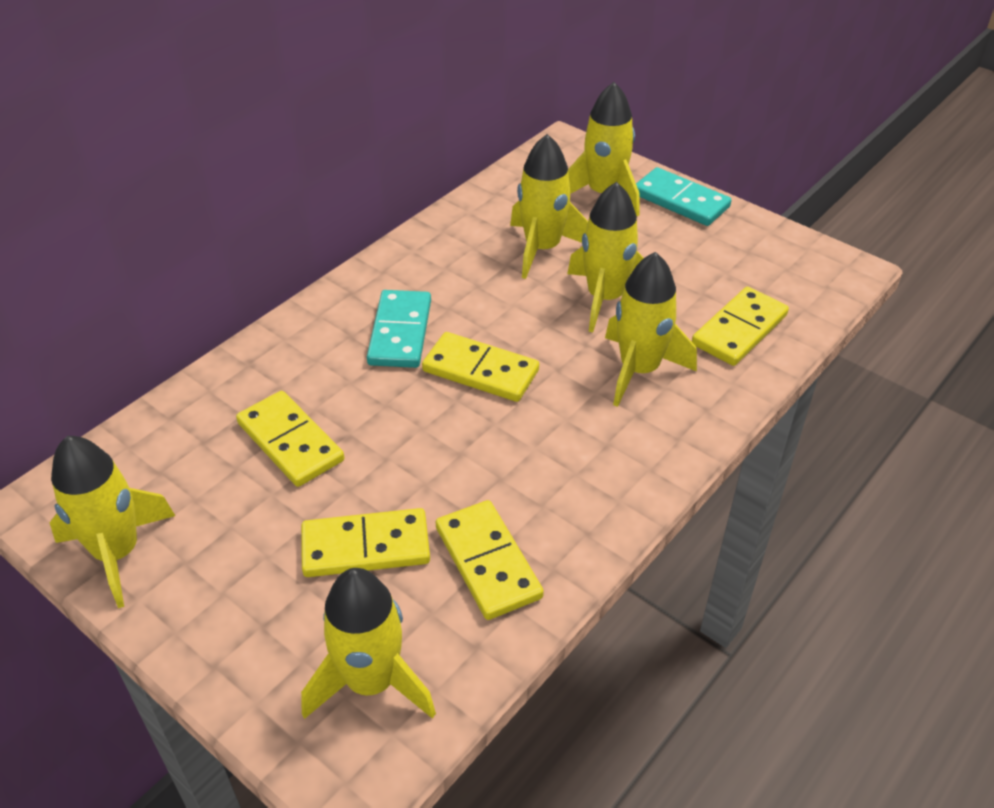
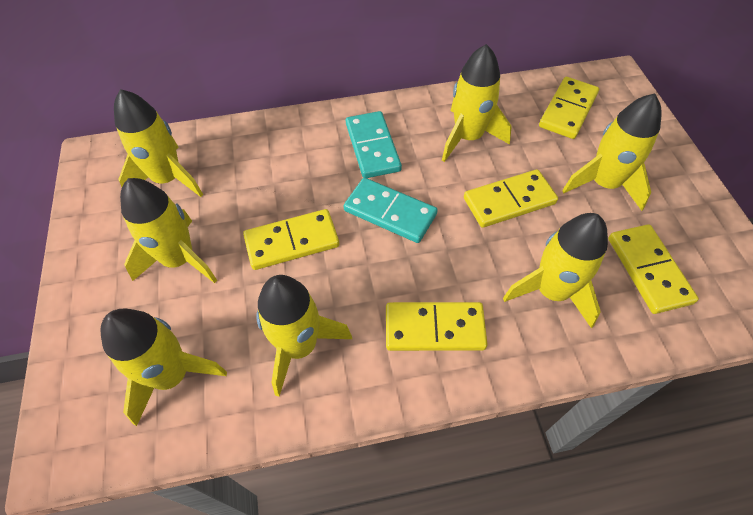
yellow rocket: [50,436,175,608] [301,568,436,719] [510,134,588,279] [567,182,644,332] [568,82,639,216] [605,252,697,407] = 6 -> [101,309,227,426] [114,89,203,197] [120,178,217,283] [256,275,352,397] [442,44,512,162] [503,213,608,328] [562,94,662,211] = 7

